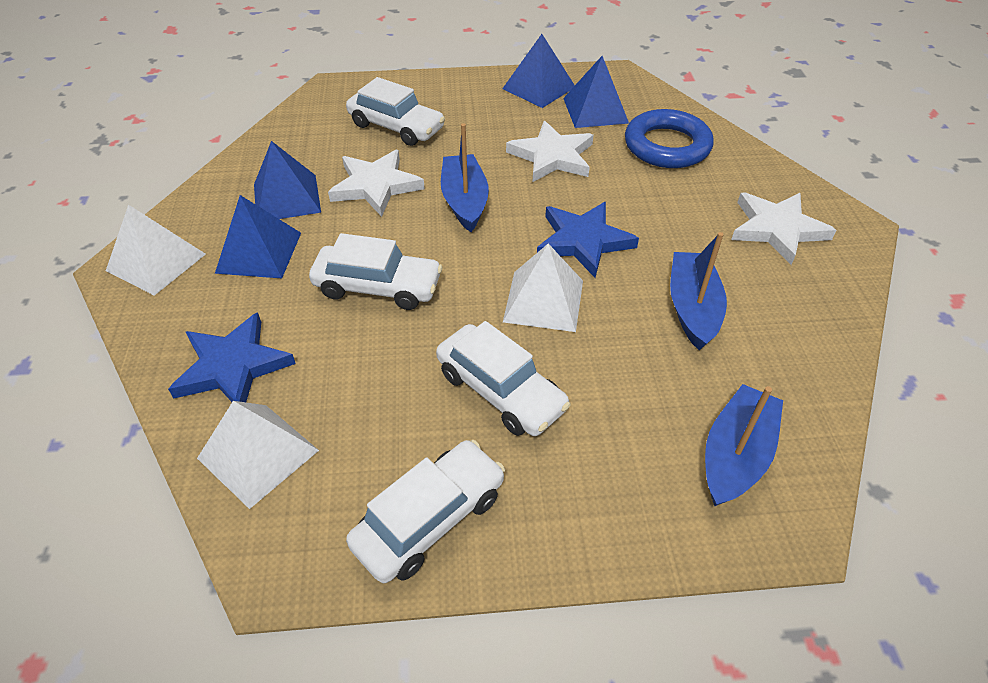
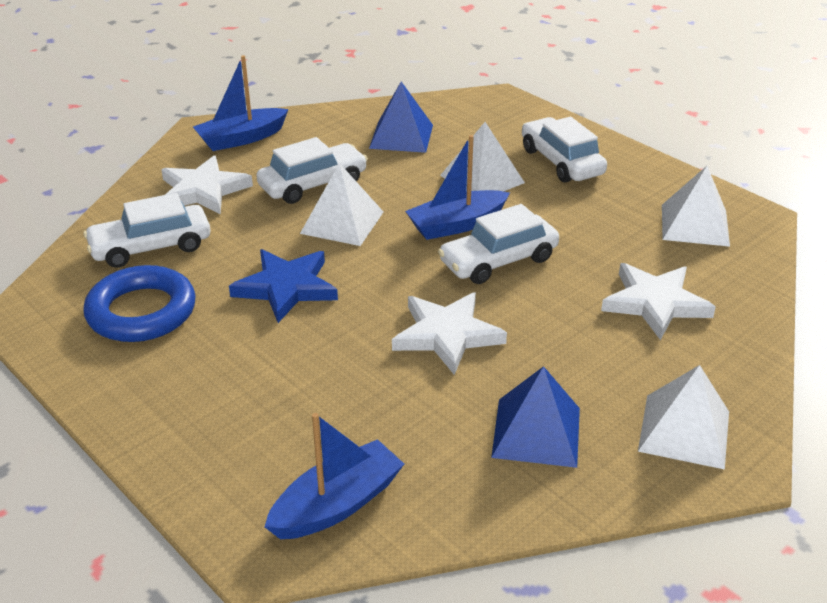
blue pyramid: [215,195,301,278] [254,141,321,219] [502,34,575,108] [563,56,629,128] = 4 -> [369,82,433,153] [491,366,580,468] = 2
blue star: [168,312,296,402] [537,202,639,278] = 2 -> [229,249,338,323] = 1
white pyramid: [106,205,206,296] [197,401,319,509] [503,244,583,332] = 3 -> [300,163,384,246] [440,122,525,192] [638,365,729,470] [662,166,730,247] = 4

